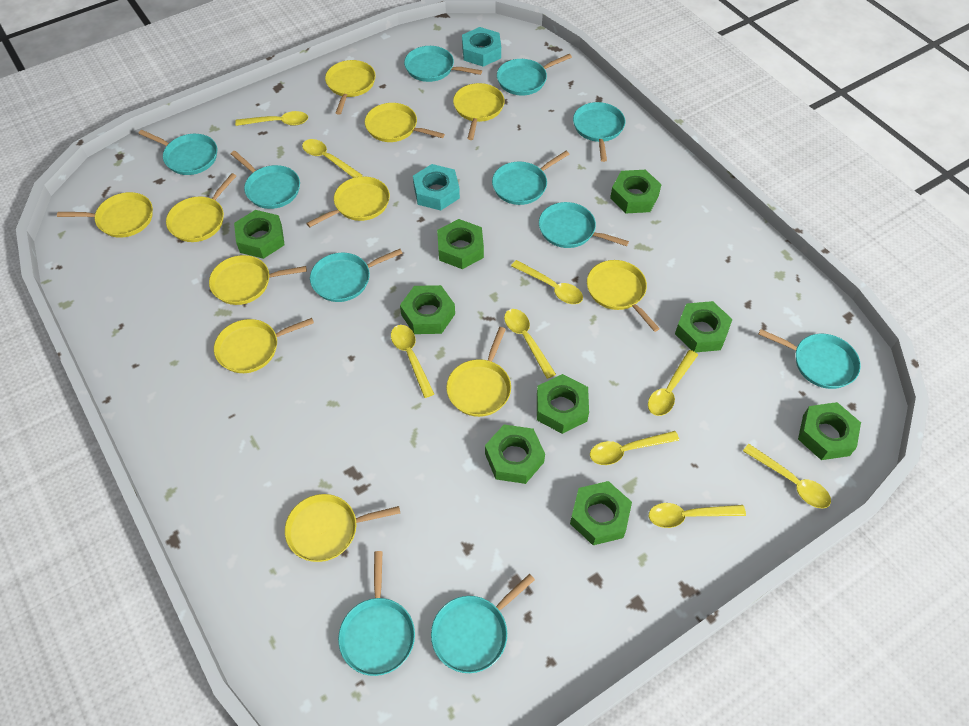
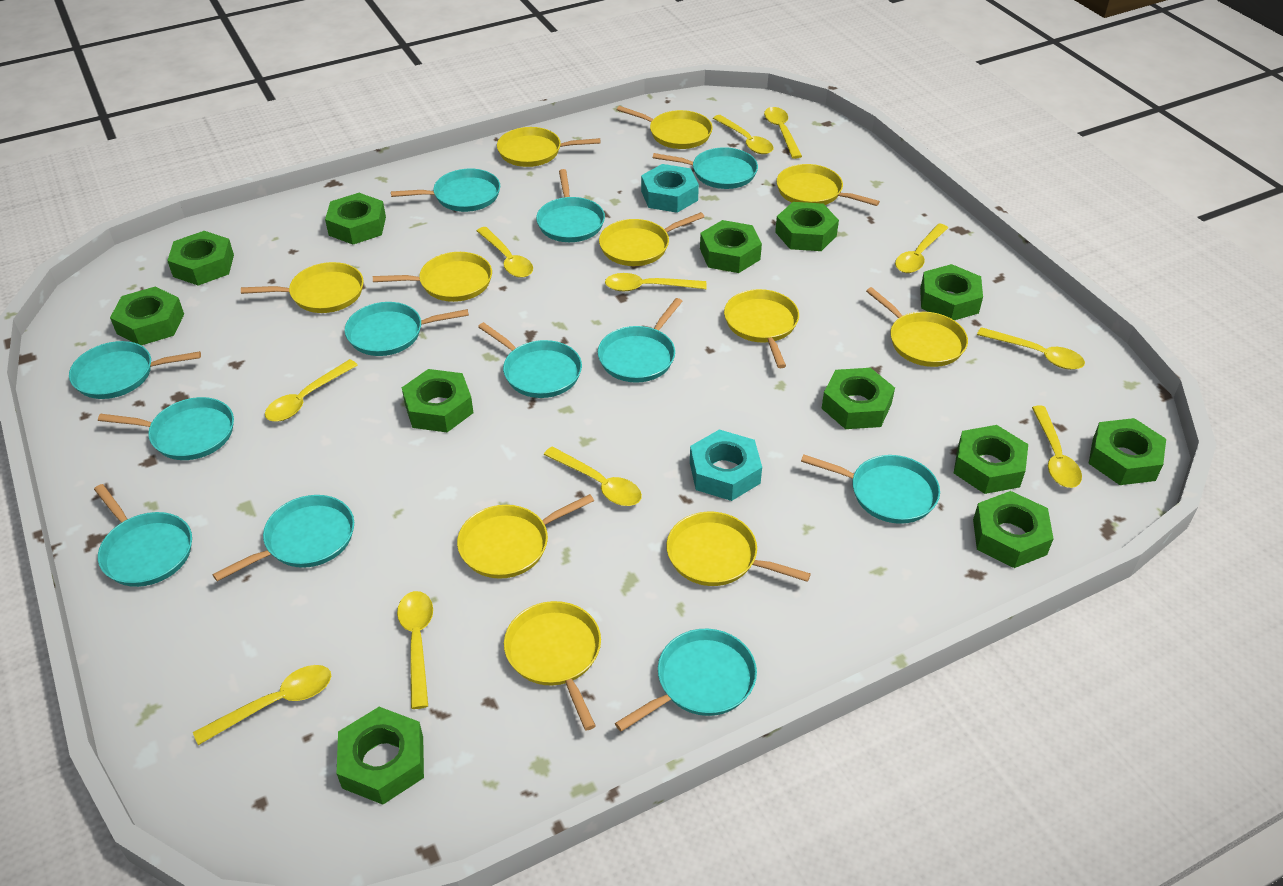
green nut: [234,210,285,259] [400,285,455,334] [437,219,484,269] [485,424,545,484] [537,374,589,434] [570,481,632,545] [610,170,662,213] [675,301,733,352] [798,402,861,460] = 9 -> [110,286,184,345] [167,231,234,286] [325,193,386,245] [336,707,424,805] [402,369,474,432] [700,220,762,273] [775,202,839,251] [821,368,895,429] [920,264,983,320] [954,425,1028,494] [973,491,1053,568] [1088,418,1166,485] = 12
turquoise pan: [138,130,217,175] [231,151,300,209] [310,249,403,302] [338,551,415,676] [404,46,482,82] [431,574,535,673] [492,151,569,205] [497,54,572,96] [539,202,629,248] [573,102,625,162] [758,329,861,389] = 11 -> [69,341,201,399] [94,484,192,587] [98,397,234,460] [212,495,354,581] [345,302,469,356] [391,169,500,212] [478,322,582,398] [536,169,605,242] [598,298,683,383] [615,629,757,731] [653,147,758,189] [801,454,940,524] = 12
yellow spoon: [235,111,308,126] [302,139,362,178] [391,325,434,398] [504,309,556,379] [511,260,583,304] [590,431,679,465] [648,350,698,416] [649,503,746,528] [743,444,831,509] = 9 -> [193,665,331,745] [265,359,358,421] [397,591,433,709] [477,227,533,278] [544,447,642,506] [605,273,707,291] [713,115,773,154] [764,107,802,159] [895,224,948,273] [977,327,1085,370] [1032,406,1082,488] = 11

